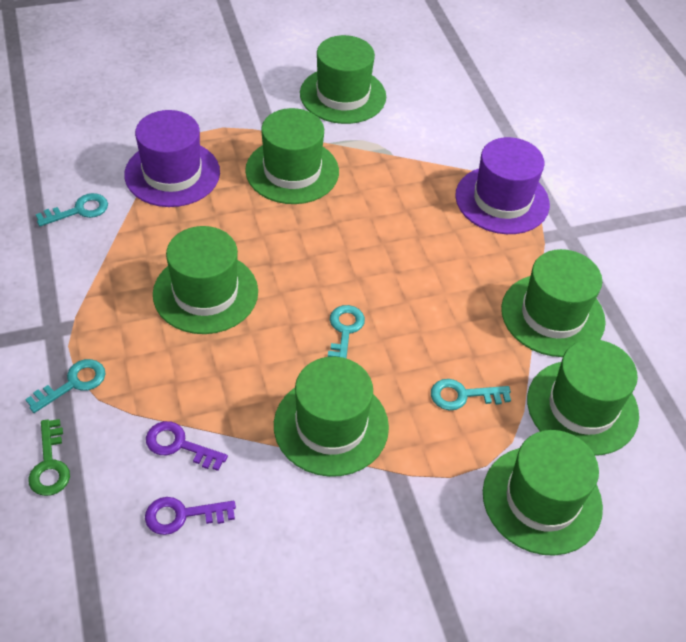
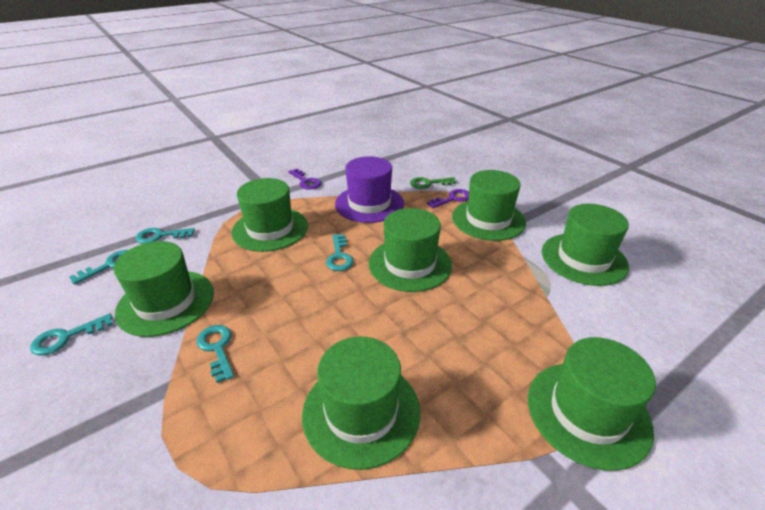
purple hat: [124,110,220,207] [455,137,550,234] = 2 -> [335,156,404,223] = 1
turquoise key: [25,359,105,413] [36,193,108,226] [328,305,365,358] [431,379,511,410] = 4 -> [30,314,113,355] [69,250,128,285] [135,228,195,244] [196,325,234,383] [326,234,354,271] = 5

